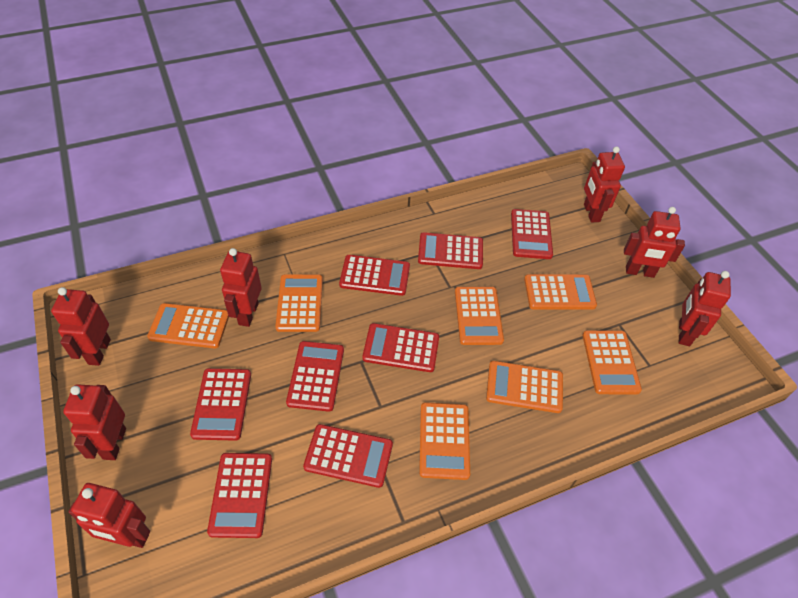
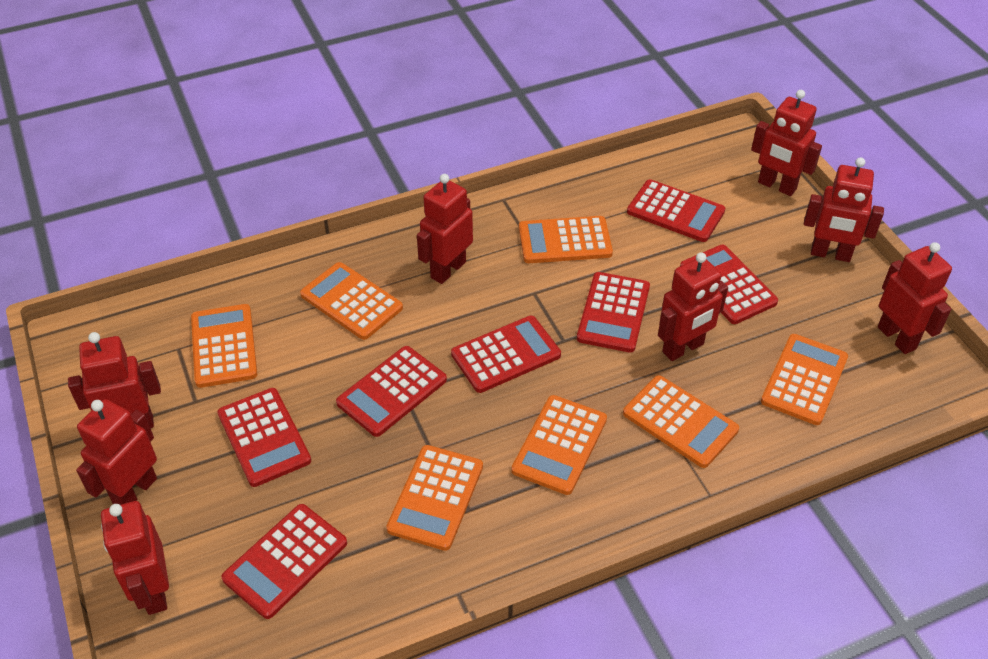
red calculator: [190,368,251,441] [207,453,272,538] [286,341,344,412] [303,424,393,488] [339,255,410,296] [362,323,439,372] [418,232,483,269] [511,209,553,259] = 8 -> [217,388,311,487] [221,504,347,619] [336,346,447,437] [451,316,561,393] [577,272,650,353] [627,179,725,242] [680,245,778,324] = 7
red robot: [51,287,111,366] [63,384,126,460] [68,483,150,548] [220,248,262,327] [584,146,625,223] [624,207,685,278] [679,271,731,346] = 7 -> [68,332,161,428] [76,399,157,505] [101,501,169,615] [417,174,473,284] [658,252,728,361] [751,90,822,196] [804,157,884,262] [878,242,952,354] = 8

